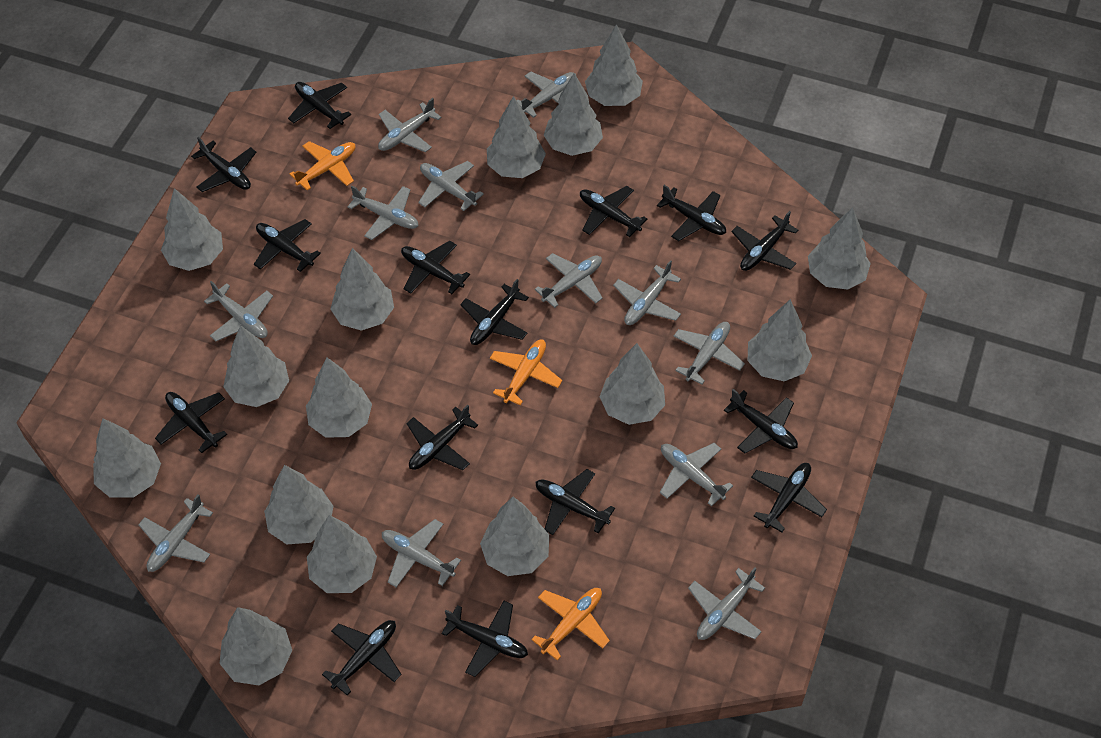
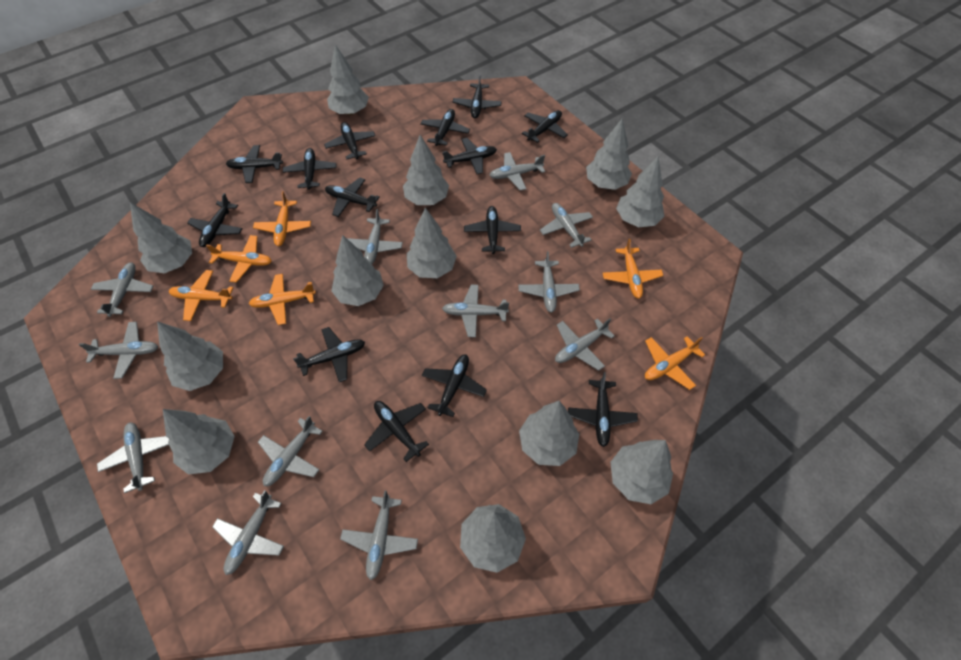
black plane: [155,392,227,453] [191,137,257,192] [254,219,321,272] [288,82,351,129] [322,620,401,696] [401,241,470,294] [406,405,478,470] [441,601,528,677] [460,279,529,345] [535,469,615,535] [580,186,647,237] [657,185,726,241] [724,389,798,453] [731,211,798,271] [751,463,827,532] = 15 -> [187,193,243,247] [226,145,283,183] [283,148,336,190] [293,327,365,382] [324,122,375,160] [325,177,380,217] [364,401,429,462] [420,109,470,146] [422,354,487,417] [443,138,497,174] [453,74,502,118] [464,206,521,254] [522,110,568,143] [568,372,638,447] = 14
grey tree: [93,418,161,498] [161,188,223,271] [219,607,292,685] [223,325,289,407] [264,465,334,544] [306,357,372,438] [307,515,377,593] [330,248,394,330] [480,497,549,576] [487,96,546,178] [544,73,603,156] [585,24,643,106] [600,343,665,425] [748,299,812,381] [808,207,871,290] = 15 -> [130,202,192,273] [157,321,223,391] [163,409,235,474] [327,44,369,115] [331,235,384,306] [403,135,449,205] [407,208,457,278] [460,504,526,573] [519,401,579,466] [586,119,632,190] [611,440,673,504] [616,157,664,227] = 12
orange plane: [290,141,355,191] [490,339,562,406] [531,588,610,661] = 3 -> [169,270,234,321] [206,235,272,283] [249,274,316,325] [253,191,311,246] [603,239,663,299] [645,336,705,390] = 6

